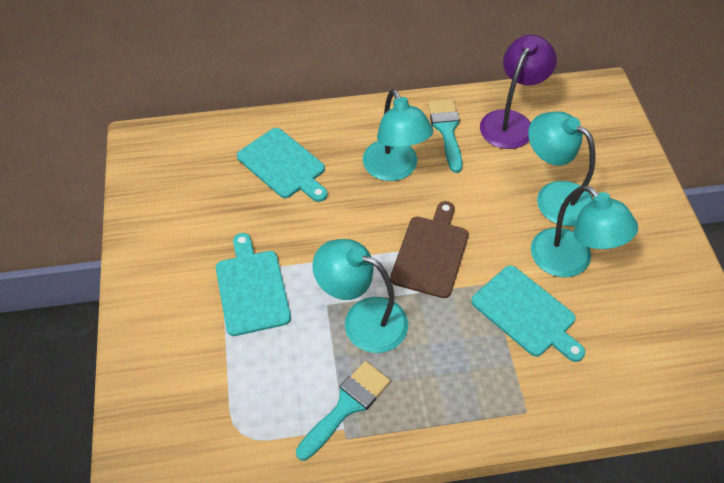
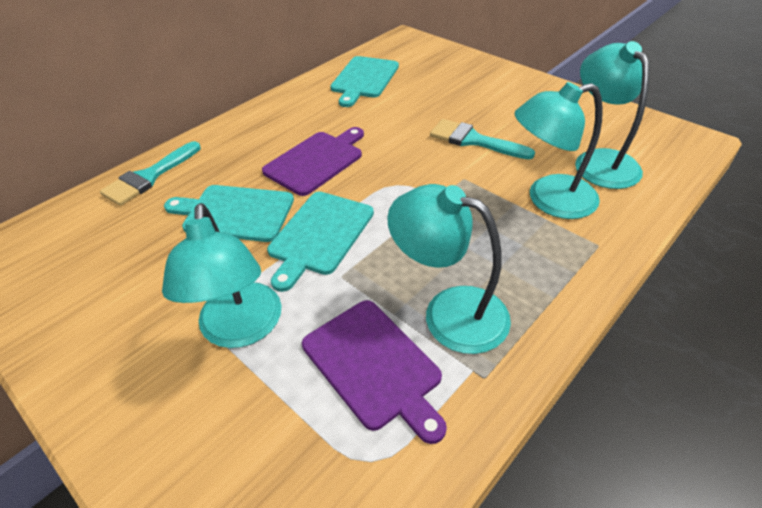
brown cutting board: [390,201,469,298] = 1 -> none = 0
purple cutting board: none = 0 -> [262,127,364,196] [302,300,447,444] = 2
purple lamp: [480,35,557,149] = 1 -> none = 0

